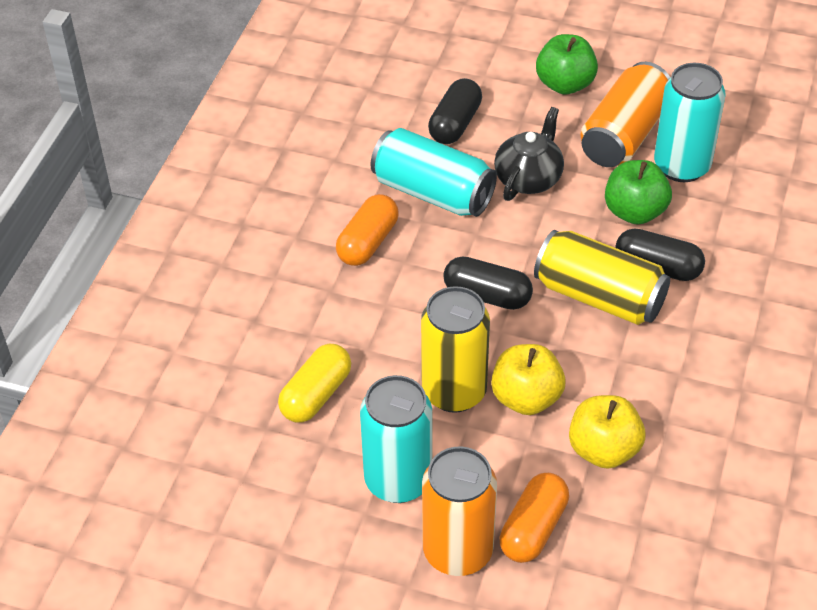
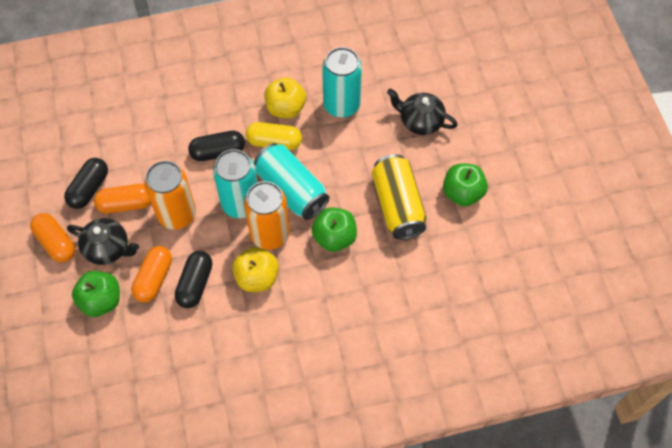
black teapot: [494,107,564,201] = 1 -> [67,218,139,265] [387,88,457,135] = 2
green apple: [536,34,598,95] [605,160,672,225] = 2 -> [72,271,120,317] [312,207,357,252] [443,164,488,206] = 3
orange capsule: [336,194,399,266] [500,473,569,563] = 2 -> [30,213,75,262] [94,184,151,213] [131,246,172,303] = 3
yellow can: [421,286,490,413] [534,230,670,325] = 2 -> [372,154,427,240] = 1

